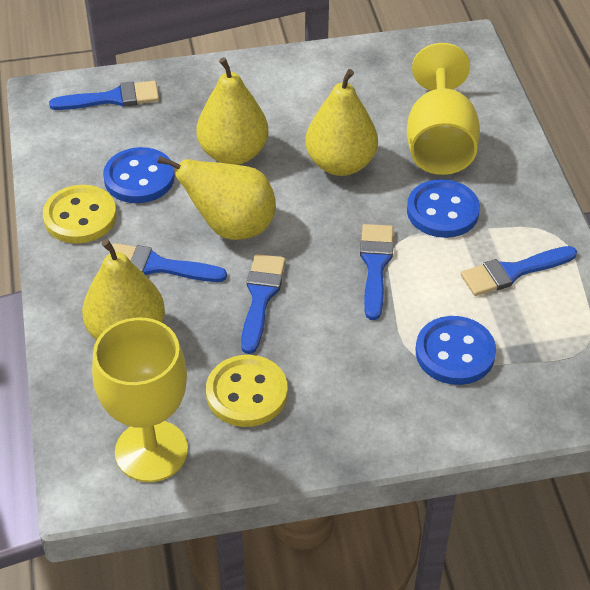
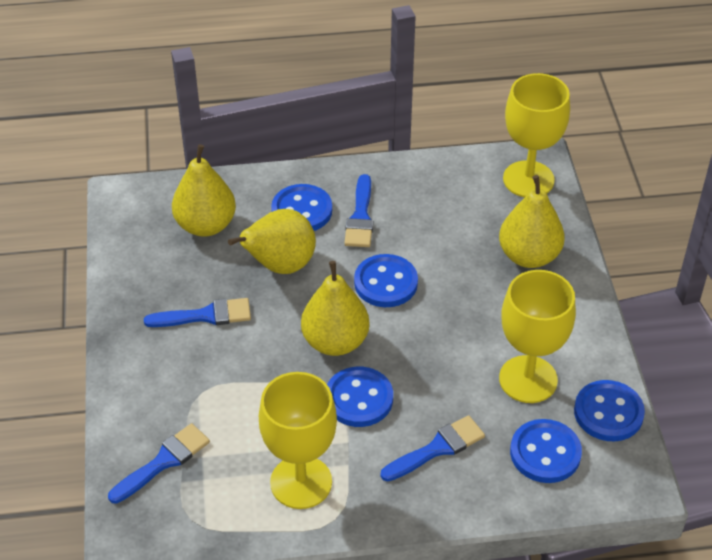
blue brush: [49,81,159,110] [109,243,227,282] [241,254,286,354] [360,224,393,320] [461,246,577,296] = 5 -> [108,423,210,504] [144,298,251,327] [344,174,373,247] [381,415,485,482] = 4
blue button: [103,147,175,203] [407,179,480,238] [416,316,496,385] = 3 -> [271,184,332,231] [327,367,393,427] [354,254,418,307] [510,419,582,483] [574,380,645,441] = 5
yellow button: [43,185,117,244] [206,355,288,427] = 2 -> none = 0
yellow goblet: [92,317,188,482] [407,43,480,175] = 2 -> [259,372,337,509] [499,270,576,403] [503,73,570,197] = 3

